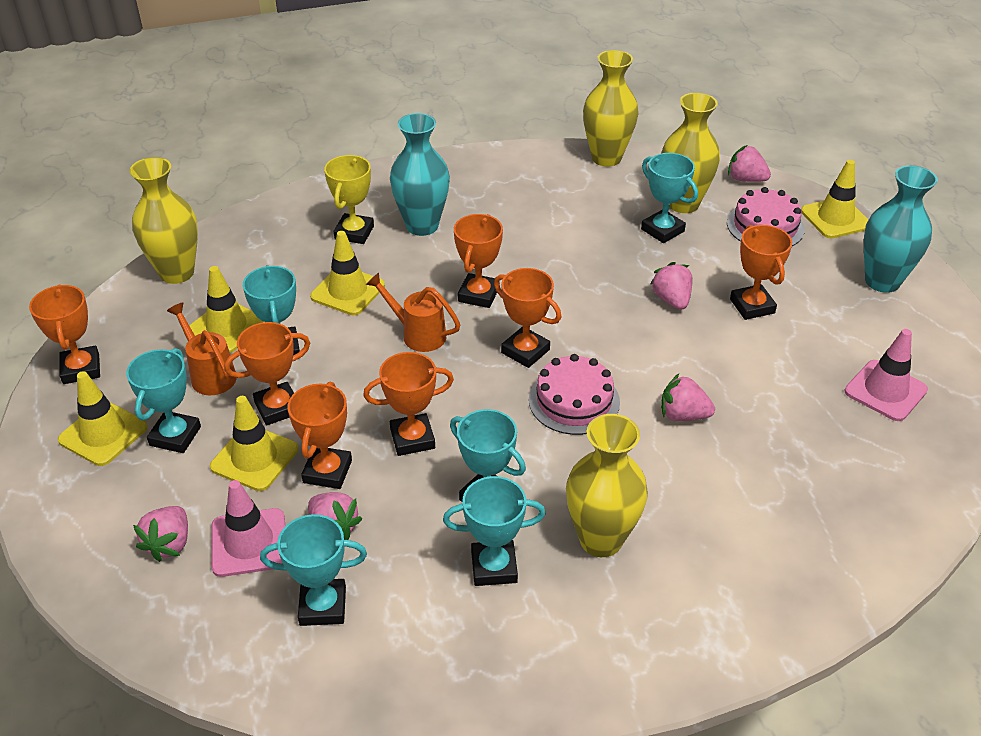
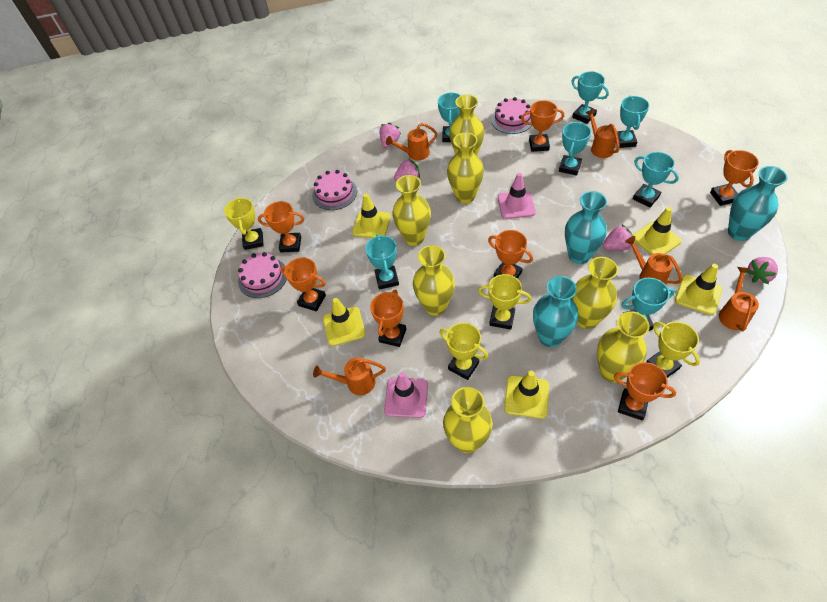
orange watering can: [167,302,237,395] [366,272,460,352] = 2 -> [313,357,386,395] [386,123,437,160] [585,109,620,158] [625,236,682,285] [719,267,759,331] = 5
pink cake: [529,354,620,435] [727,187,805,246] = 2 -> [238,252,287,298] [312,170,357,210] [491,97,532,134] = 3
pink strawberry: [133,506,188,562] [308,492,362,540] [650,262,693,310] [661,374,715,421] [728,145,771,182] = 5 -> [379,123,401,148] [394,158,420,181] [603,224,632,251] [747,257,778,284] = 4
turquoise trophy: [126,348,201,453] [243,265,300,355] [260,514,367,626] [443,476,546,586] [450,409,526,502] [641,153,698,243] = 6 -> [366,234,399,290] [438,92,461,142] [559,122,591,175] [571,71,609,124] [617,96,649,148] [622,278,675,330] [633,152,679,208] = 7
turquoise vase: [390,113,450,236] [864,165,938,293] = 2 -> [533,276,579,347] [565,191,607,264] [728,166,788,241] = 3
yellow trophy: [324,155,374,244] = 1 -> [224,197,264,250] [439,323,488,380] [478,274,531,330] [646,322,700,378] = 4
yellow vase: [129,157,198,284] [566,414,648,557] [583,50,638,167] [661,93,720,213] = 4 -> [392,175,431,246] [413,245,455,316] [443,387,493,453] [447,132,484,204] [449,95,484,155] [572,257,618,329] [597,311,649,382] = 7

